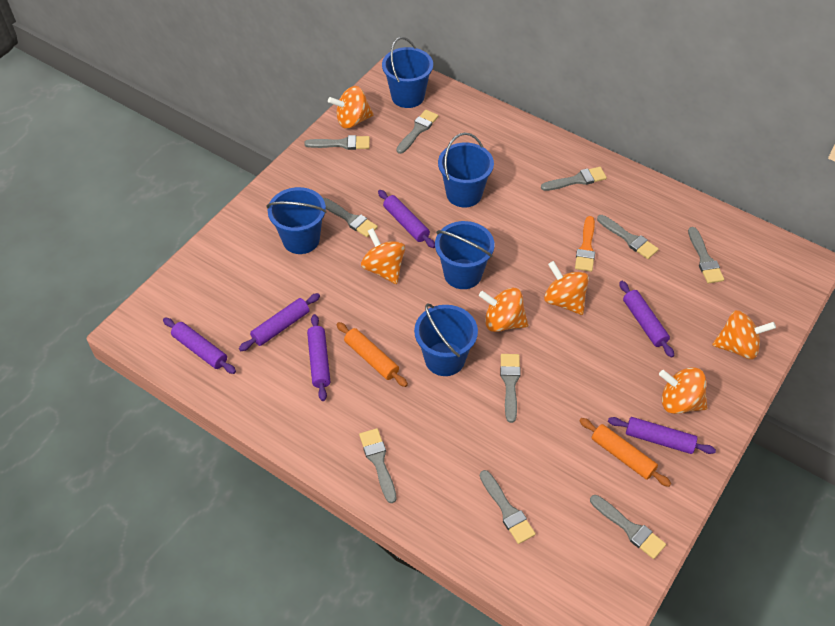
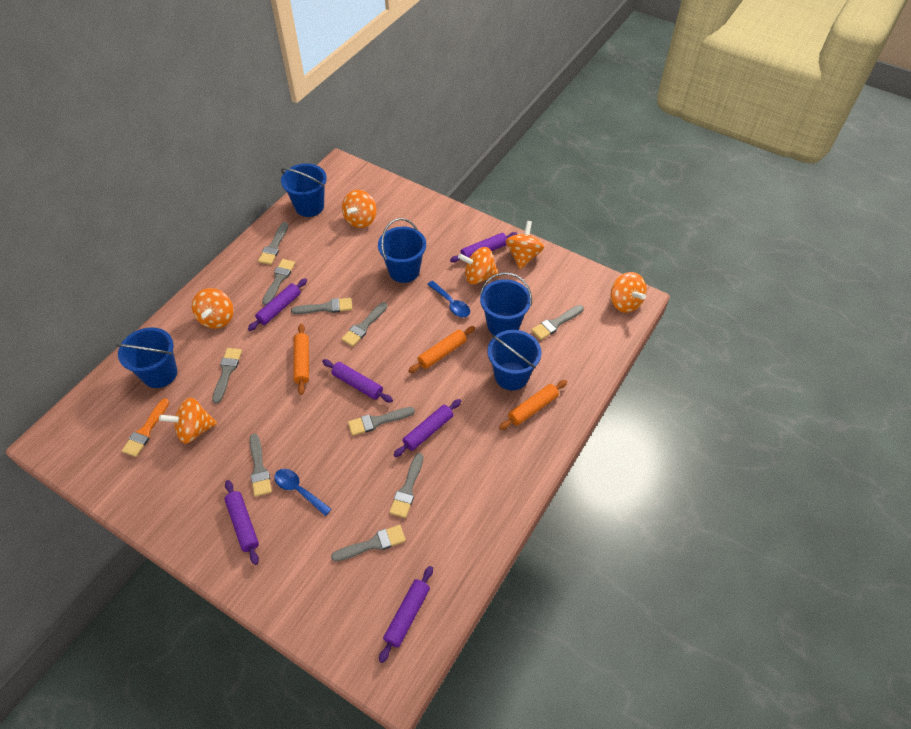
blue spoon: none = 0 -> [274,469,332,516] [427,281,470,317] = 2
orange rolling pin: [336,322,408,387] [579,418,671,487] = 2 -> [293,324,309,395] [408,326,475,373] [499,380,567,430] = 3

